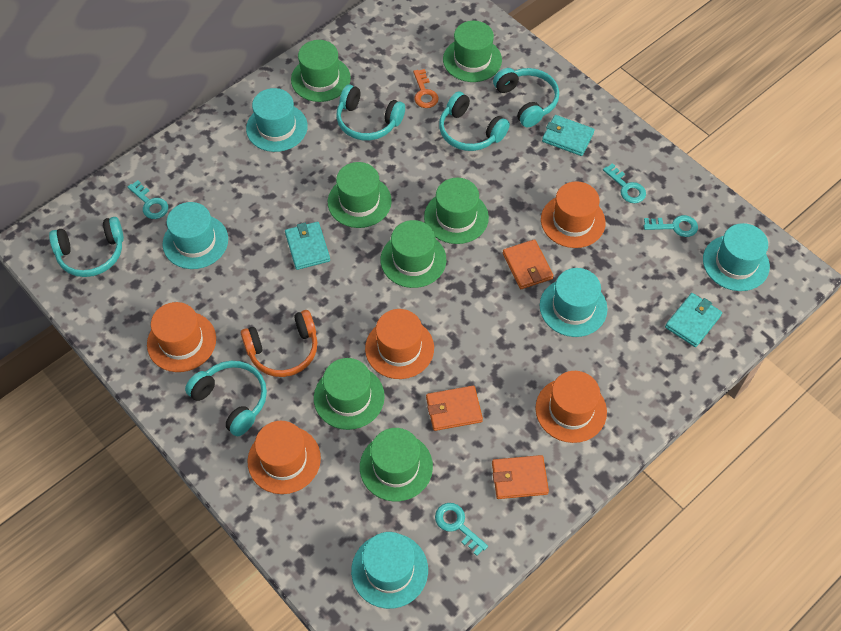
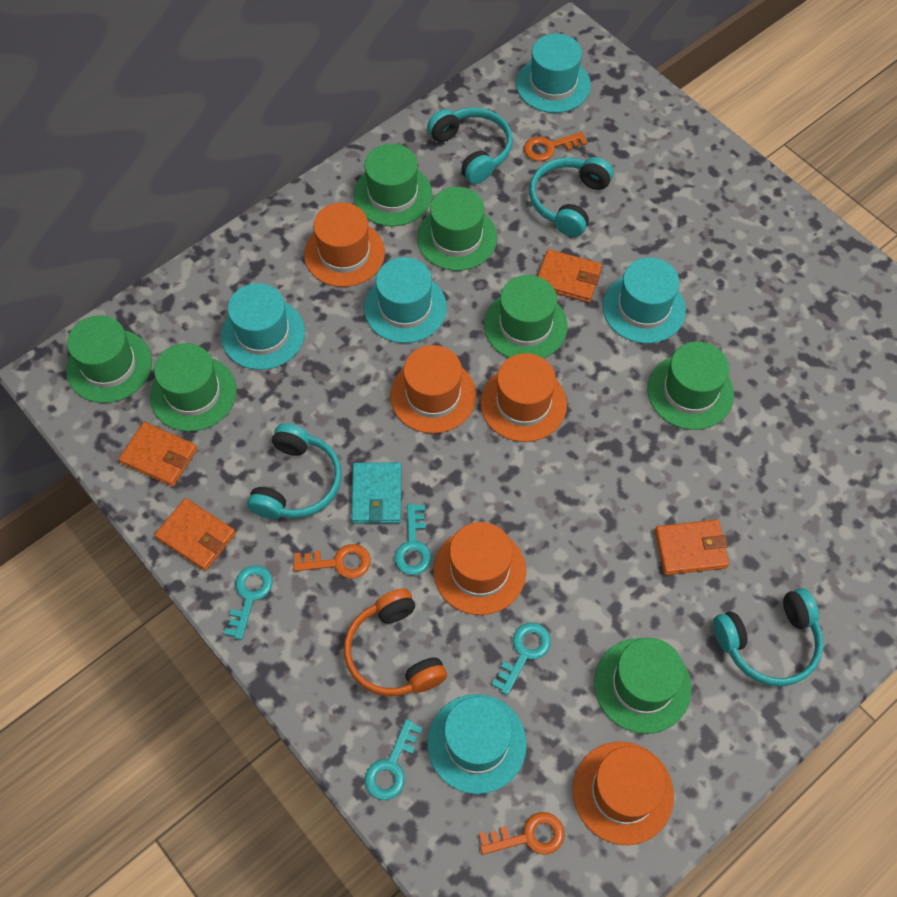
orange key: [413,69,439,108] = 1 -> [293,544,371,579] [479,812,565,855] [524,132,587,161] = 3
orange wallet: [426,386,483,431] [492,455,549,499] [503,239,554,289] = 3 -> [119,422,197,487] [155,498,236,571] [538,249,602,303] [655,520,729,575] = 4
turquoise headphones: [49,217,124,277] [185,361,267,437] [336,84,405,140] [439,91,510,151] [493,68,559,127] = 5 -> [247,423,342,519] [427,107,513,184] [529,157,613,237] [713,588,823,687] = 4
turquoise wallet: [285,222,330,270] [542,115,595,156] [665,293,722,347] = 3 -> [351,462,402,524] = 1

